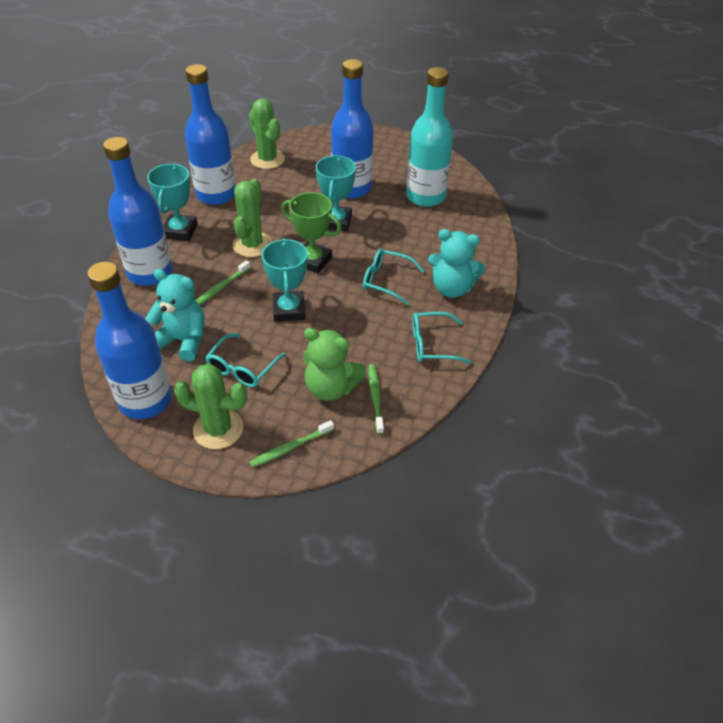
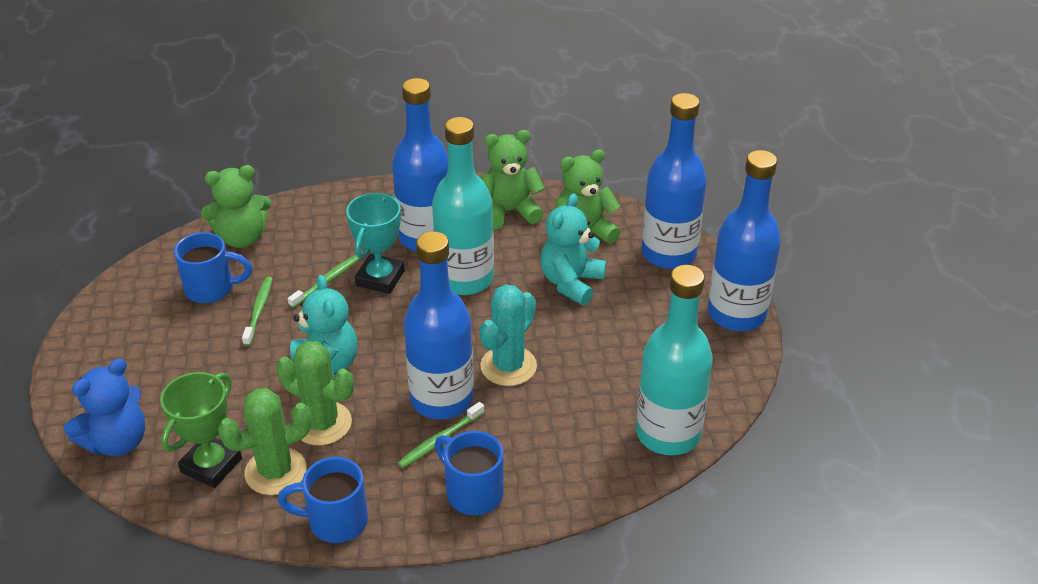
blue mug: none = 0 -> [174,232,252,303] [277,457,368,543] [434,431,504,515] = 3
blue teddy bear: none = 0 -> [64,358,145,456] = 1
green cactus: [173,364,247,449] [232,179,272,257] [249,98,285,169] = 3 -> [218,388,312,495] [276,341,353,446] = 2
green teddy bear: [303,328,366,401] = 1 -> [201,165,271,248] [481,130,545,229] [556,149,621,244] = 3
turquoise bottle: [406,67,453,207] = 1 -> [432,117,494,295] [636,265,713,455] = 2
turquoise cactus: none = 0 -> [480,284,537,386] = 1
turquoise glasses: [205,334,286,387] [363,249,425,305] [412,312,472,364] = 3 -> none = 0
turquoise trophy: [147,164,198,241] [261,238,308,322] [316,155,356,232] = 3 -> [346,193,405,294] = 1

